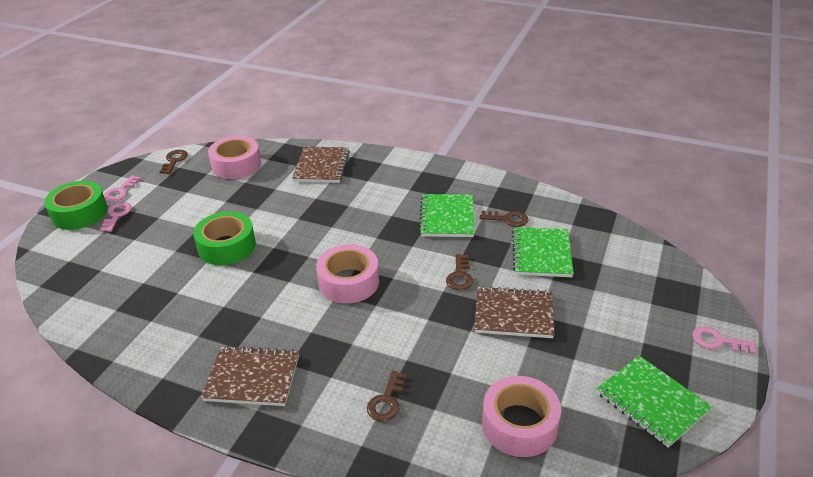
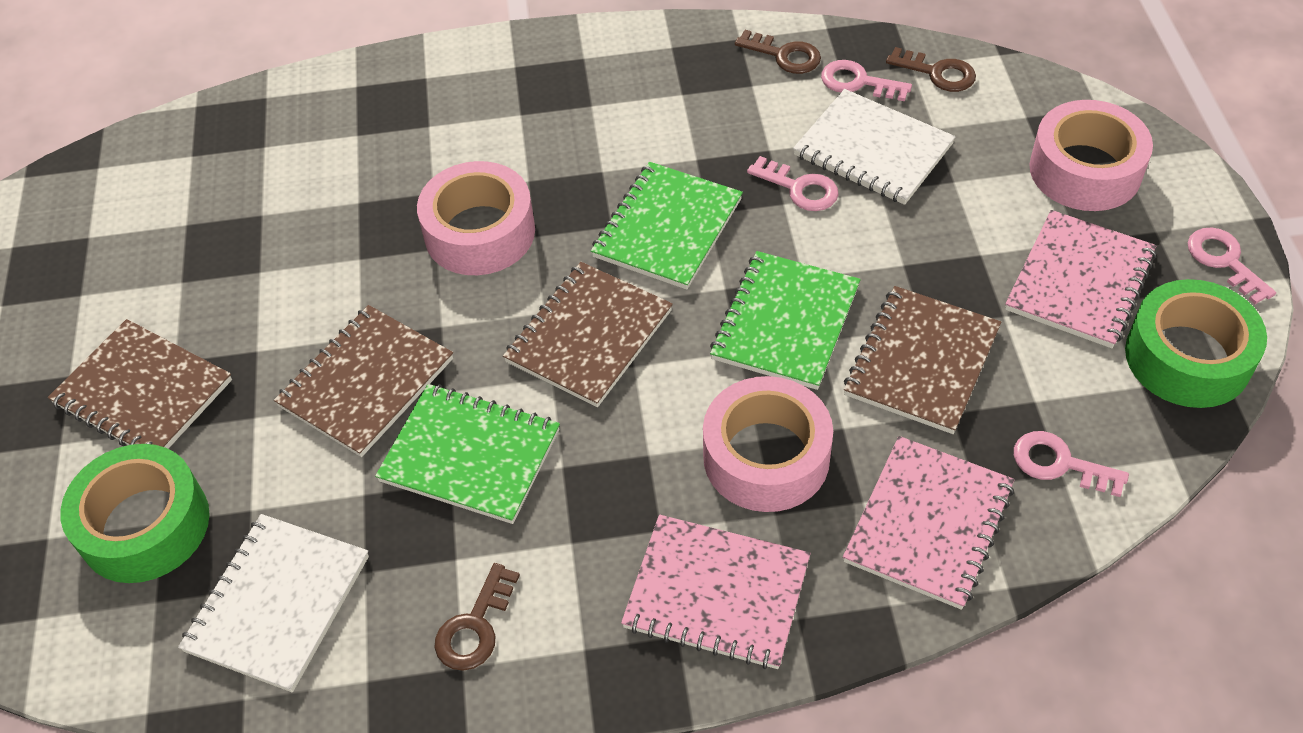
brown key: [160,150,188,174] [367,371,407,422] [446,254,473,291] [480,211,529,227] = 4 -> [434,563,520,671] [735,30,821,74] [886,47,976,92] = 3
brown notebook: [201,346,299,406] [292,146,350,183] [474,286,554,338] = 3 -> [48,319,232,449] [274,305,453,457] [503,262,673,407] [844,286,1001,434] = 4
pink key: [100,202,132,232] [104,175,141,202] [692,326,756,354] = 3 -> [747,156,839,211] [821,60,912,101] [1014,431,1129,497] [1188,228,1276,304] = 4
pink notebook: none = 0 -> [621,515,811,669] [843,436,1015,610] [1005,210,1157,348] = 3
white notebook: none = 0 -> [178,514,369,692] [793,89,956,205] = 2

